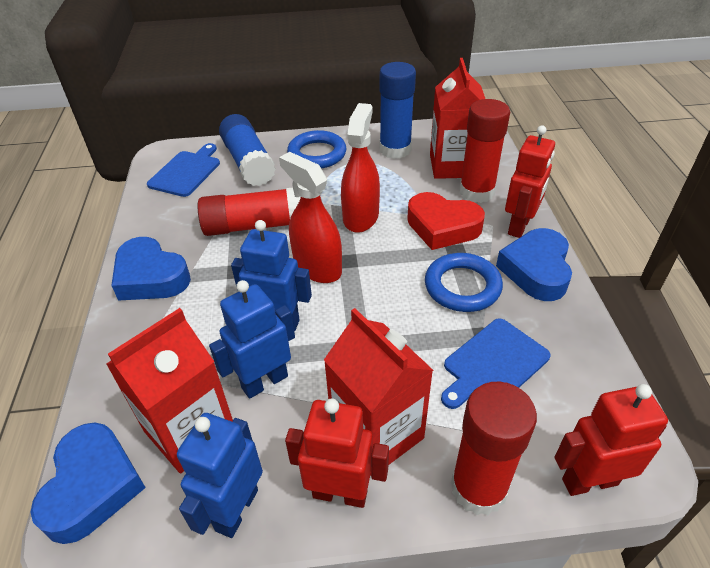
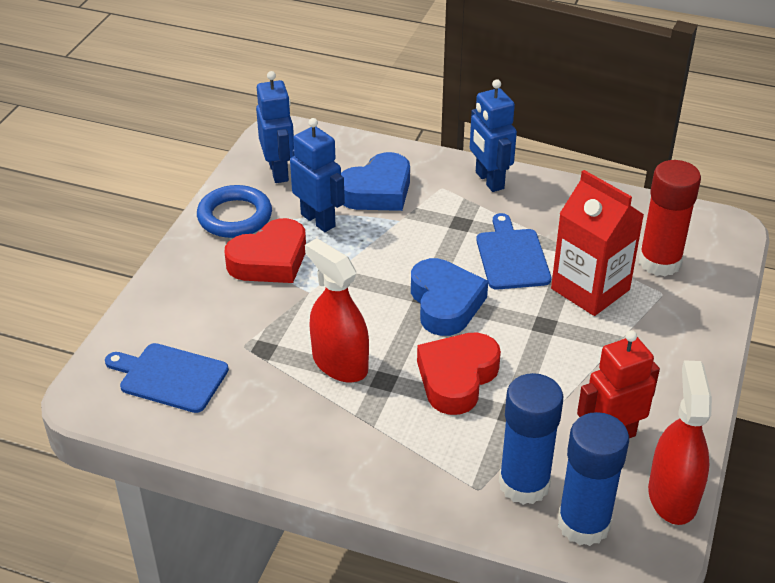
blue heart: [30,423,146,544] [111,237,191,301] [496,228,572,301] = 3 -> [341,152,410,211] [411,258,488,336] = 2
blue ring: [287,130,347,169] [425,253,503,312] = 2 -> [197,185,272,238] = 1
red carton: [106,308,233,473] [324,308,433,475] [430,58,485,179] = 3 -> [551,170,644,316] = 1
red glue stick: [197,188,301,236] [451,382,537,515] [459,99,510,203] = 3 -> [639,160,701,276] = 1
red heart: [407,192,485,250] = 1 -> [225,218,306,283] [417,332,501,415] = 2
red robot: [285,399,389,508] [505,125,555,238] [555,384,668,496] = 3 -> [577,330,660,438] = 1

